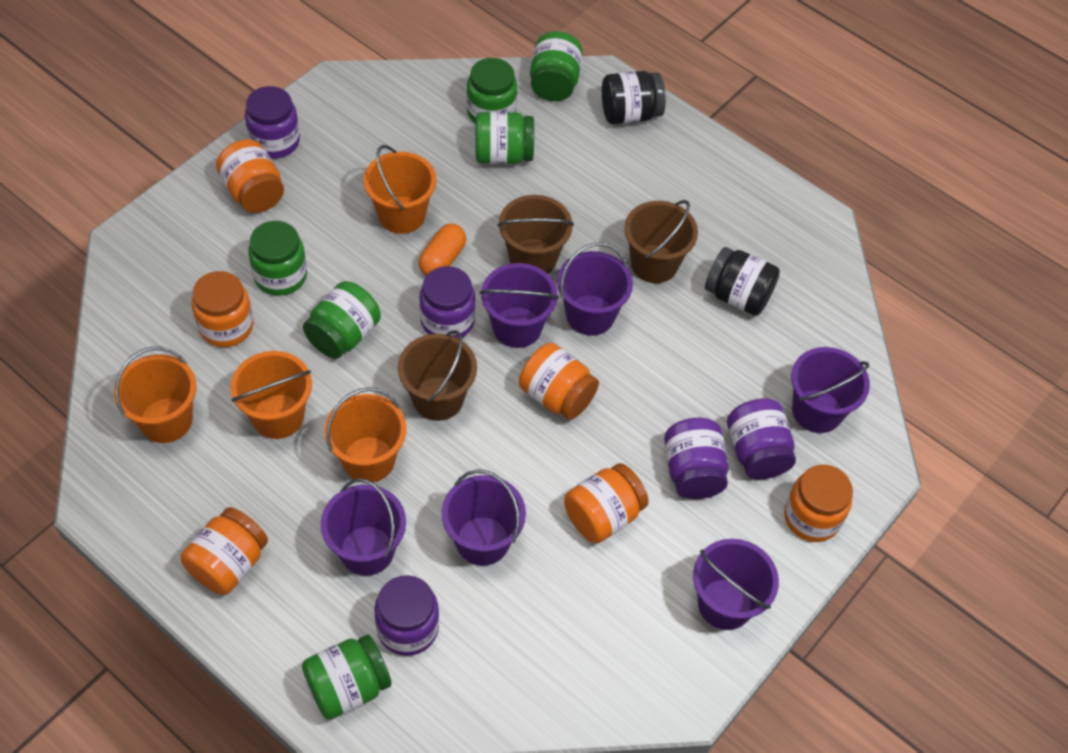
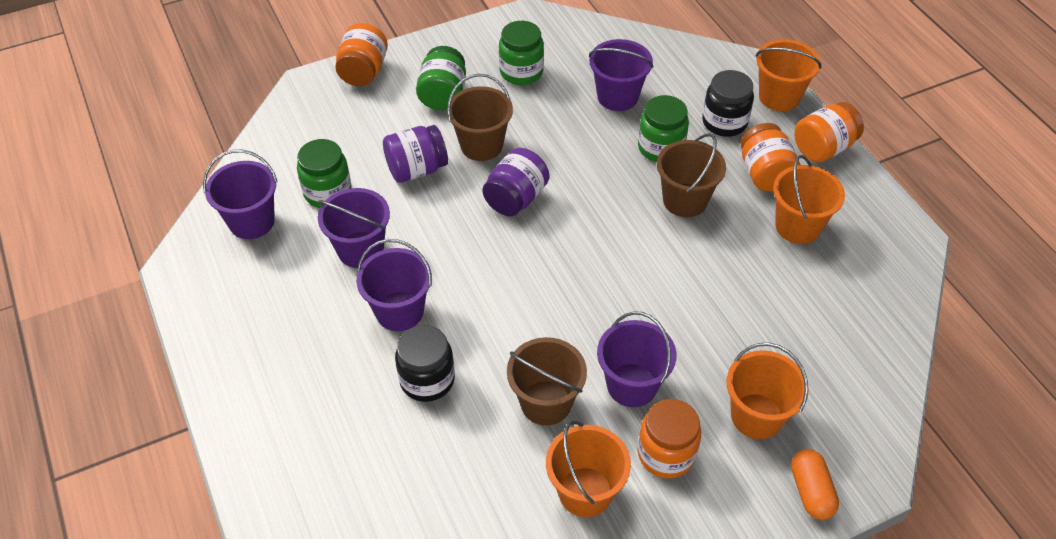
green jar: [248,221,307,296] [302,635,392,720] [303,281,381,359] [467,58,517,124] [476,112,534,164] [530,31,583,101] = 6 -> [297,139,352,208] [416,46,466,110] [499,21,544,85] [638,95,689,162] = 4
orange jar: [180,507,268,595] [192,271,254,347] [216,139,284,213] [519,343,599,420] [564,463,649,543] [784,465,853,542] = 6 -> [335,23,388,86] [638,399,701,478] [741,123,801,191] [794,102,864,163] = 4
purple bucket: [321,478,406,576] [442,469,526,566] [480,263,559,348] [557,243,633,336] [693,539,779,630] [791,347,870,433] = 6 -> [203,150,278,239] [318,188,390,268] [356,239,432,331] [589,39,654,111] [597,311,677,407] = 5
purple jar: [245,86,300,158] [374,575,439,656] [419,266,476,339] [664,418,729,499] [727,398,796,479] = 5 -> [383,125,448,183] [482,148,549,216] = 2

